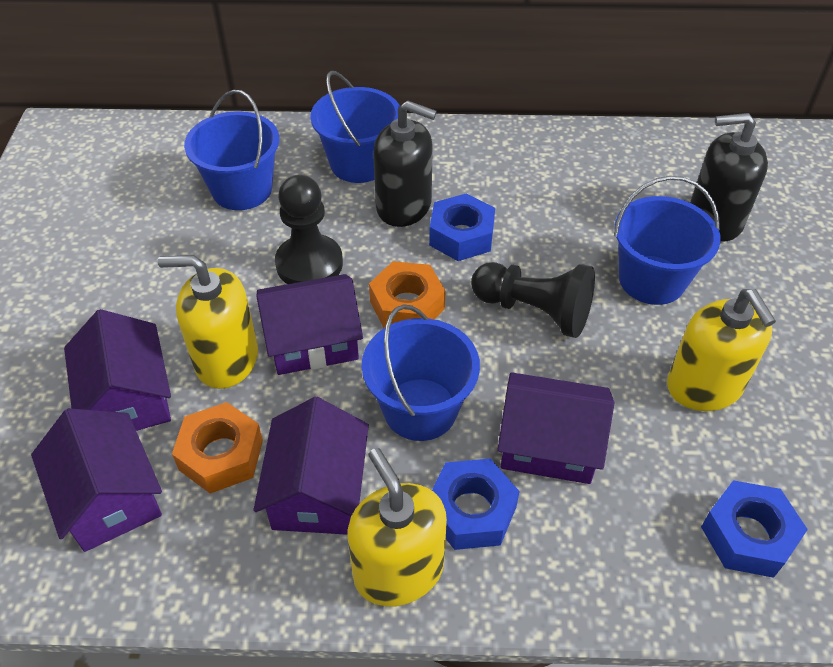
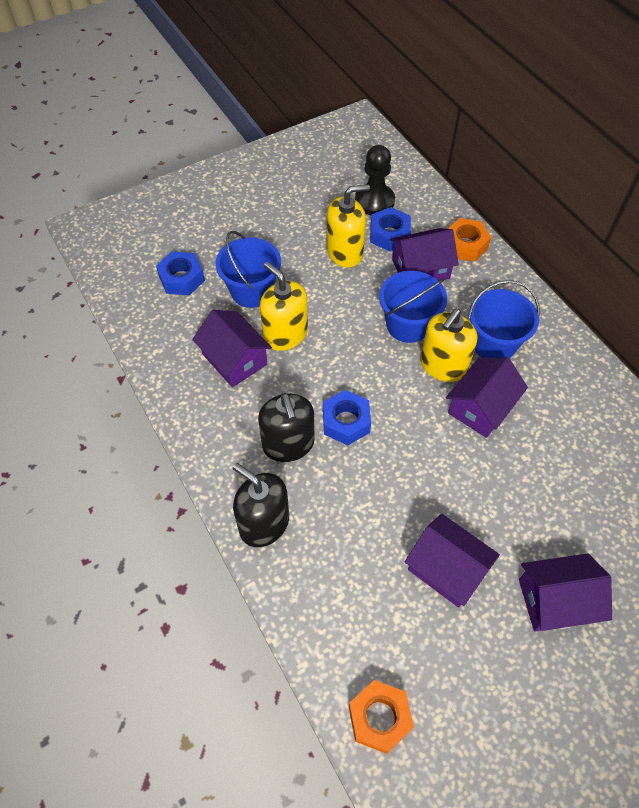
black pawn: [275,175,343,284] [471,262,595,338] = 2 -> [355,145,395,215] = 1
blue bucket: [184,90,279,210] [310,71,400,183] [362,304,480,441] [614,176,721,305] = 4 -> [215,231,281,308] [379,271,447,343] [468,280,540,358] = 3

